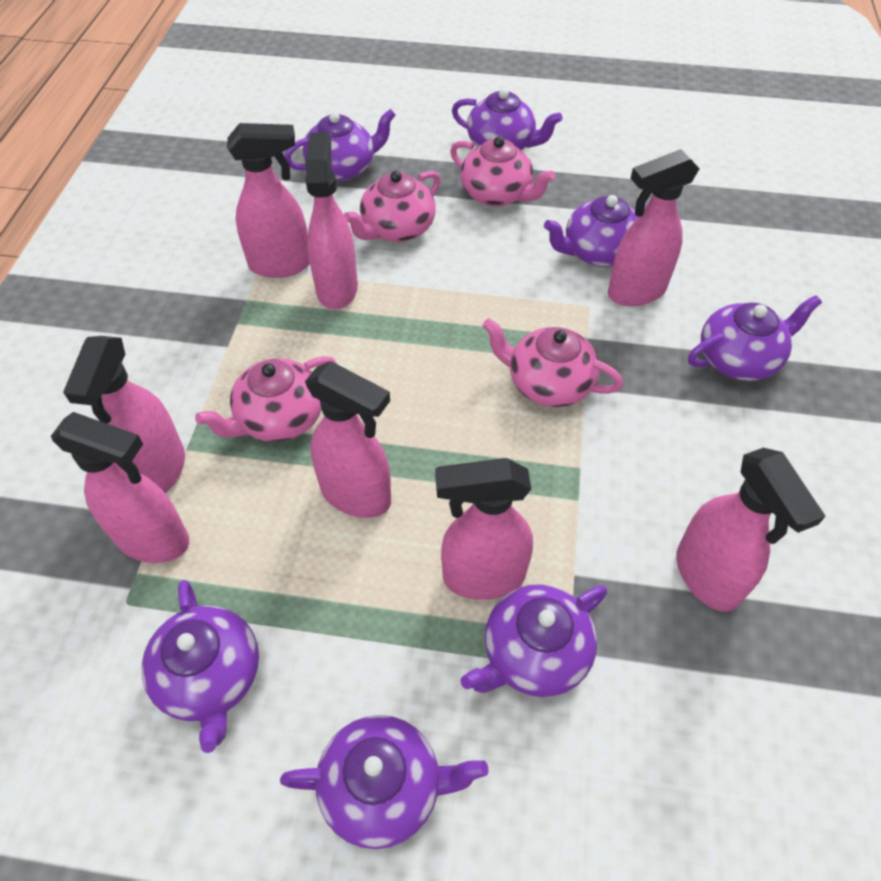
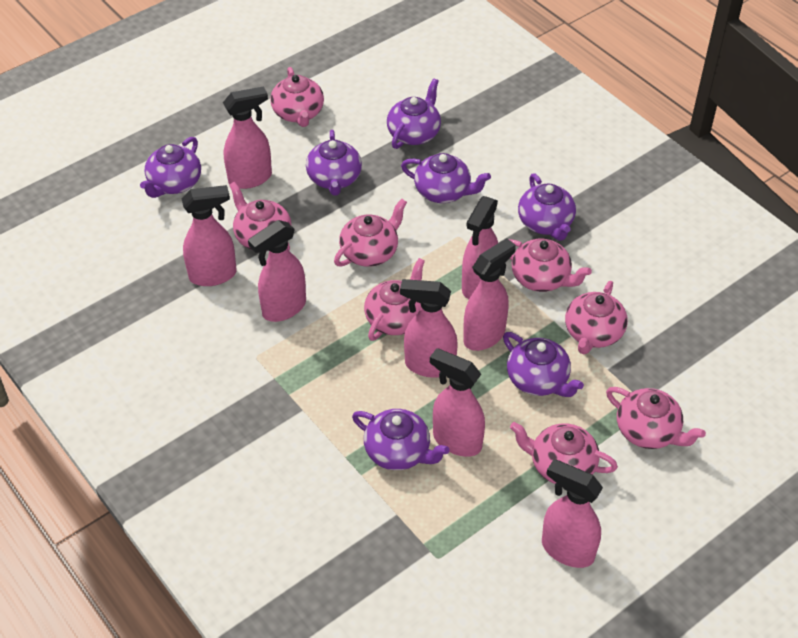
pink teapot: [195,356,337,442] [344,171,441,242] [450,136,555,207] [482,318,623,407] = 4 -> [229,182,292,251] [270,67,324,127] [334,199,407,267] [364,258,425,341] [509,239,592,292] [510,422,618,484] [565,281,628,354] [606,387,706,449] = 8

